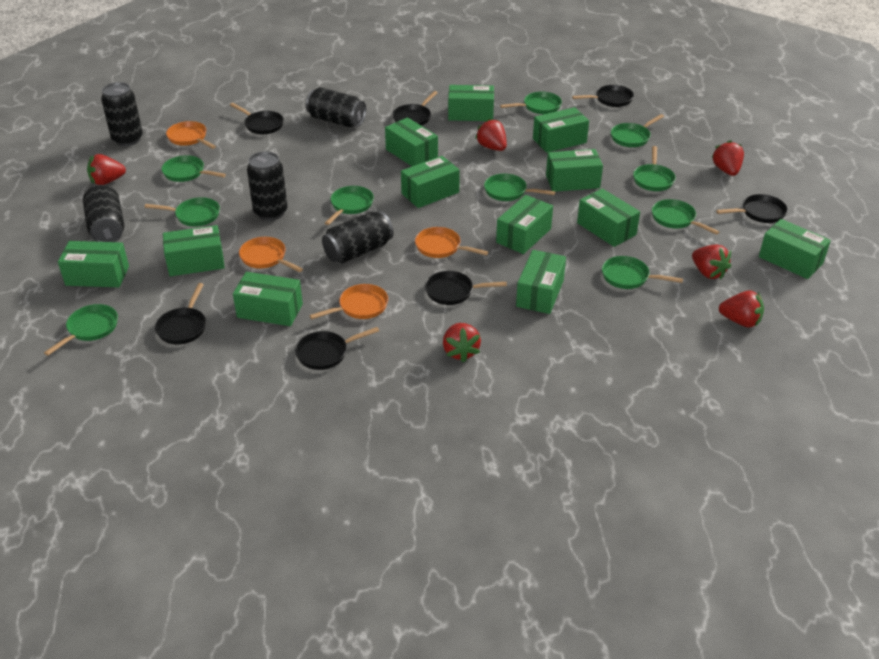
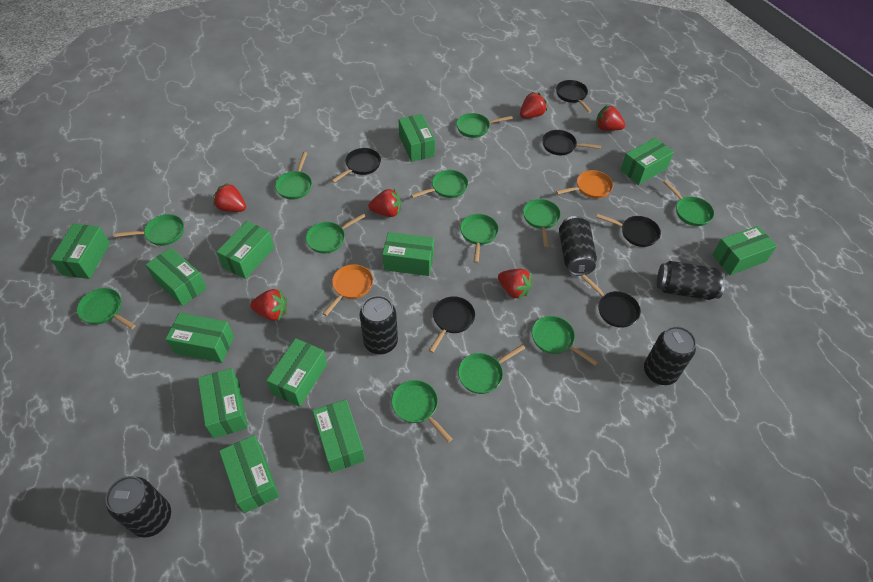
black pan: [155,283,206,345] [230,103,284,135] [295,327,379,370] [392,91,438,126] [425,271,507,305] [572,85,634,107] [716,194,788,223] = 7 -> [331,148,381,183] [429,296,475,353] [542,130,601,155] [556,80,592,113] [581,274,641,328] [596,214,661,247] = 6
green pan: [44,304,118,356] [145,197,220,227] [162,155,226,182] [325,186,374,225] [484,174,555,201] [500,92,562,114] [602,256,683,289] [611,114,664,147] [633,146,676,191] [652,199,719,235] = 10 -> [77,288,136,329] [114,214,184,246] [275,152,312,200] [306,213,366,253] [391,380,452,442] [411,170,468,198] [456,113,513,138] [458,344,525,394] [460,214,499,263] [523,199,561,247] [532,316,598,365] [663,180,714,226] = 12
orange pan: [166,121,216,149] [239,237,303,272] [309,284,388,319] [415,227,488,258] = 4 -> [323,264,373,316] [556,170,613,199] = 2

